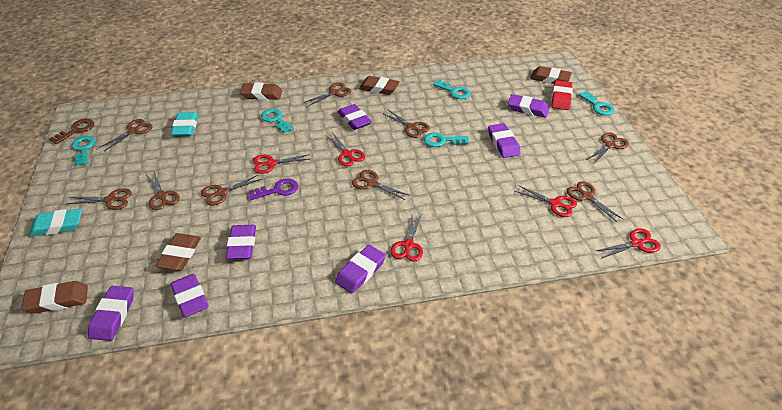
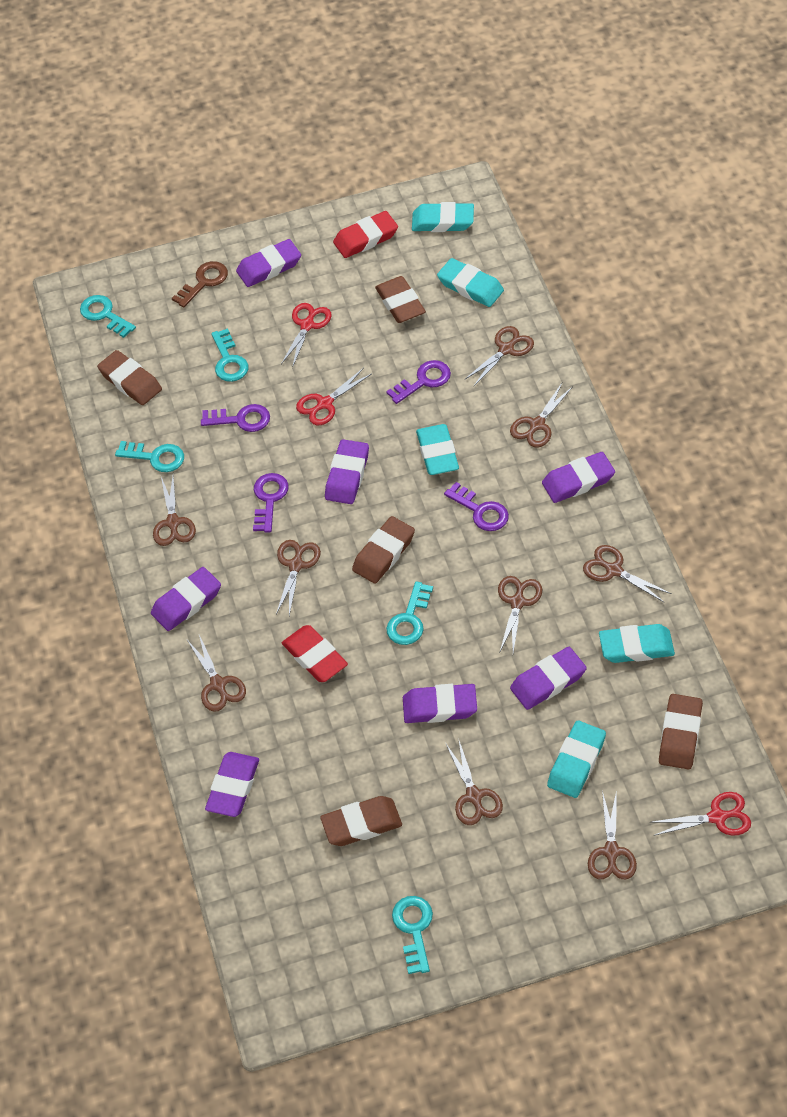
purple key: [249,178,298,200] = 1 -> [201,404,270,432] [253,473,289,533] [386,360,451,404] [444,482,509,531] = 4
red eraser: [552,80,573,110] = 1 -> [282,625,348,682] [333,211,398,258] = 2
red scissors: [253,154,310,174] [325,132,365,166] [390,213,423,262] [515,185,577,217] [596,228,661,259] = 5 -> [281,303,331,368] [296,368,371,425] [652,792,751,836] = 3
turquoise eraser: [29,209,82,236] [171,112,198,137] = 2 -> [412,202,474,232] [416,424,459,475] [437,258,504,307] [547,721,606,798] [599,624,675,663] = 5

